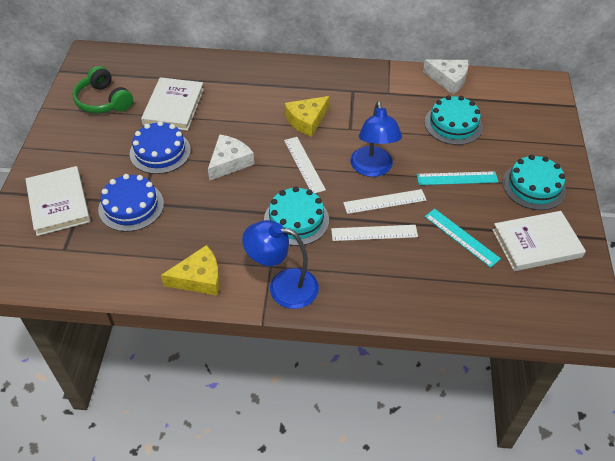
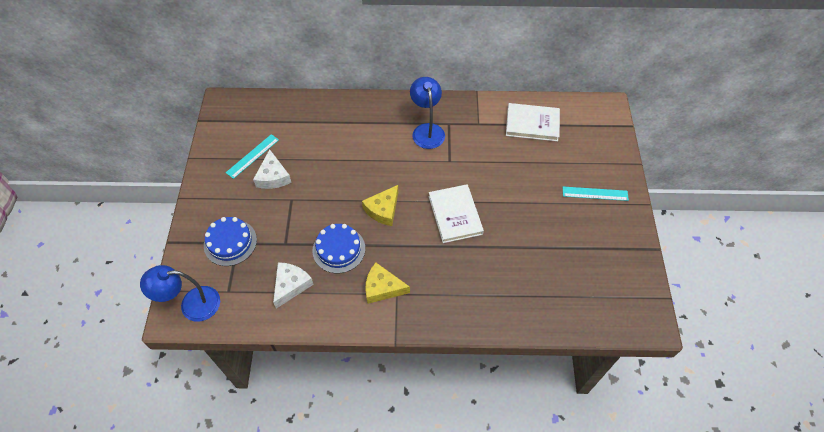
green headphones: [72,66,133,113] = 1 -> none = 0
turquoise cake: [264,187,329,246] [425,95,483,145] [503,155,566,210] = 3 -> none = 0
white book: [25,166,91,236] [141,77,204,131] [492,211,586,271] = 3 -> [429,184,484,243] [506,103,560,141] = 2
white ruler: [284,137,326,193] [331,225,418,241] [343,189,427,214] = 3 -> none = 0

